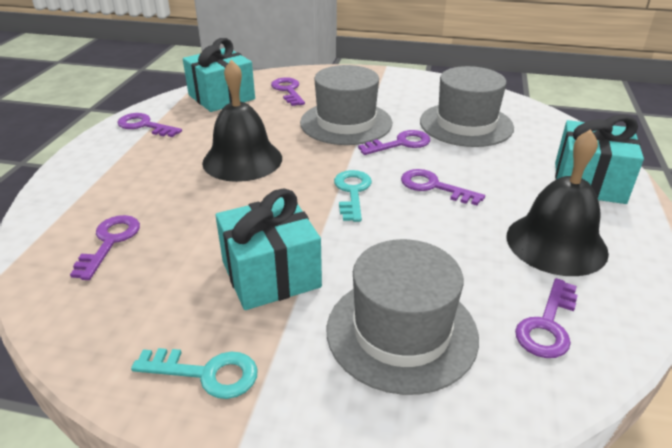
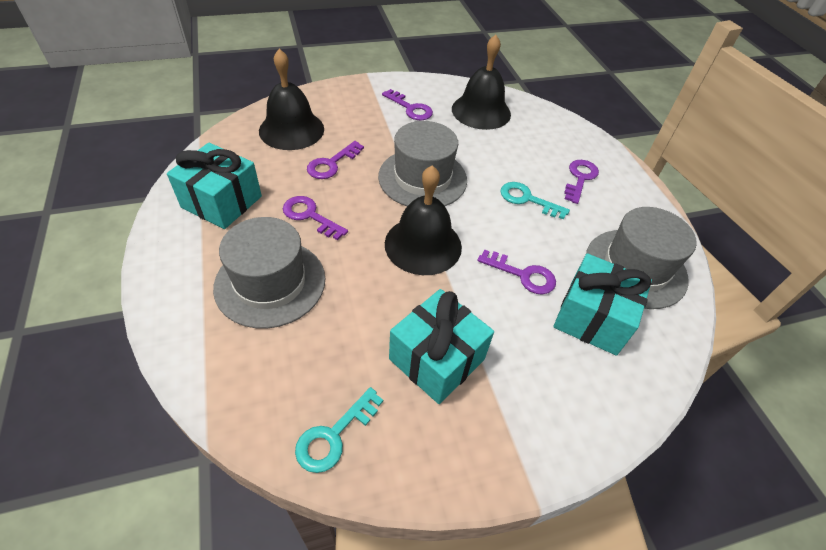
black bell: [202,60,282,182] [507,129,609,276] = 2 -> [259,49,324,150] [385,165,462,275] [452,35,511,130] = 3
purple key: [70,215,140,280] [117,113,182,137] [271,77,305,106] [358,130,431,155] [401,169,485,205] [515,278,578,358] = 6 -> [283,196,348,240] [307,141,364,179] [382,89,433,120] [477,249,556,295] [564,160,599,204] = 5

